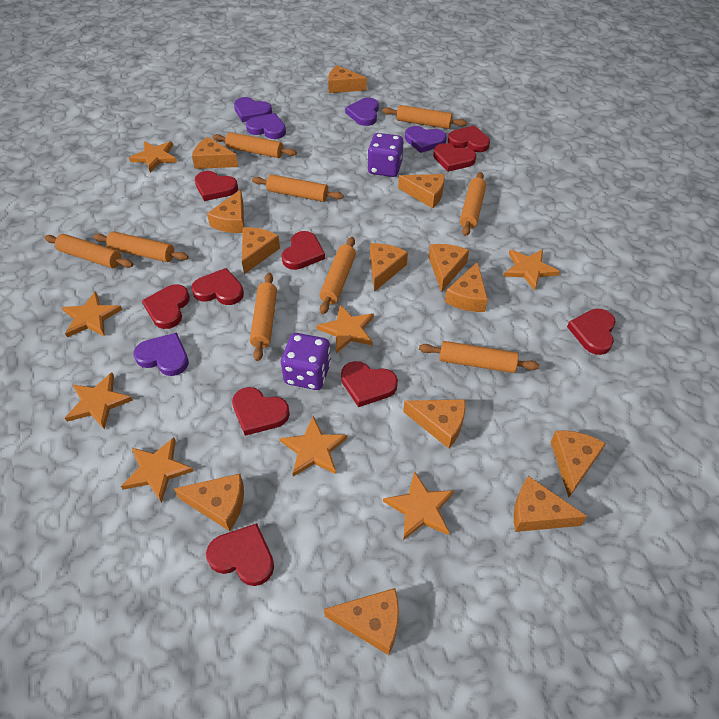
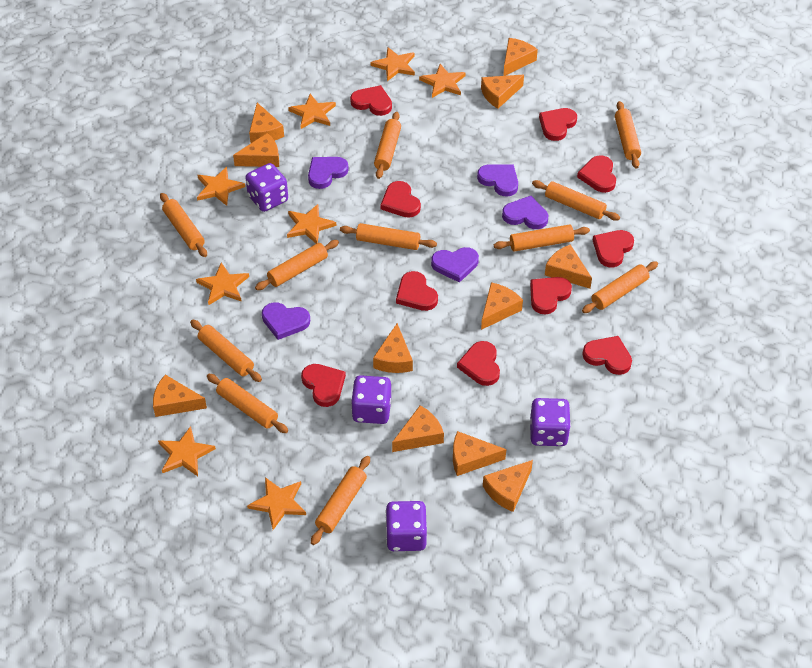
orange cheese: [174,474,244,531] [192,137,238,169] [207,190,244,233] [242,227,280,274] [324,588,399,655] [328,65,367,93] [370,243,408,292] [398,174,445,208] [403,399,466,449] [429,244,469,293] [445,262,488,312] [514,476,587,532] [551,431,606,497] = 13 -> [153,375,207,417] [233,133,279,167] [249,103,284,143] [373,323,413,373] [392,405,444,452] [453,431,506,476] [481,75,524,109] [481,282,523,330] [483,460,533,512] [503,38,538,76] [545,244,592,289] = 11
orange rolling pin: [44,234,133,268] [93,231,189,262] [213,132,297,158] [250,273,277,361] [252,174,344,202] [320,237,356,314] [383,105,467,129] [419,341,539,373] [460,172,486,236] = 9 -> [160,193,207,257] [190,320,262,382] [207,374,288,433] [255,240,339,290] [311,456,370,545] [340,223,437,250] [374,112,401,179] [494,224,590,252] [532,180,620,221] [582,261,658,313] [615,101,641,168] = 11
purple dice: [281,333,331,390] [367,133,404,177] = 2 -> [245,163,288,212] [351,375,391,424] [385,501,427,551] [530,398,571,446] = 4

